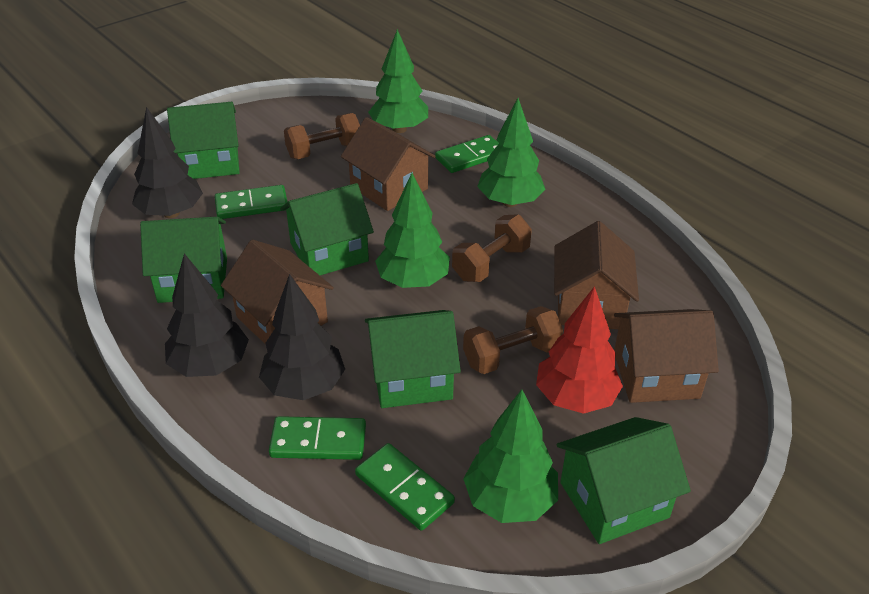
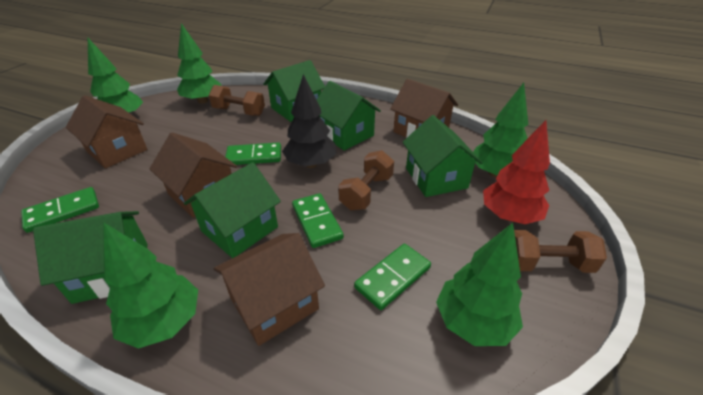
black tree: [132,107,203,218] [165,253,249,377] [259,274,345,400] = 3 -> [282,74,336,168] = 1
green tree: [368,29,428,133] [375,173,450,288] [463,389,558,523] [477,98,545,207] = 4 -> [88,38,143,113] [103,222,198,349] [177,23,222,104] [436,223,523,346] [473,83,528,177] = 5

